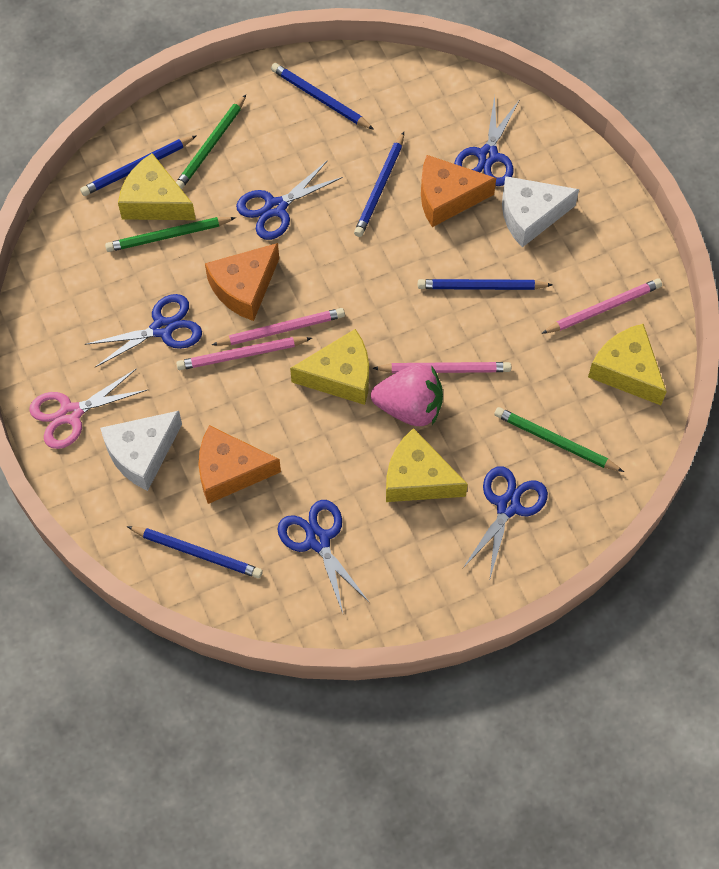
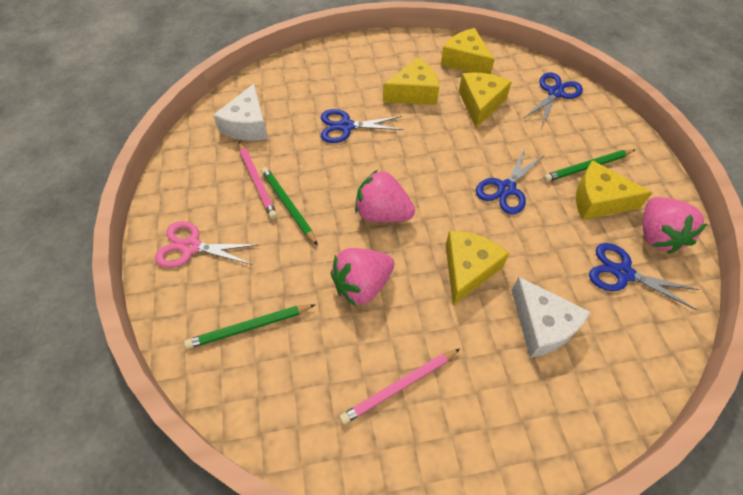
blue pencil: [80,135,197,196] [127,526,263,579] [271,63,374,130] [354,132,404,237] [418,279,552,290] = 5 -> none = 0
blue scissors: [85,294,202,367] [236,160,343,240] [278,500,370,613] [454,95,520,186] [463,466,548,578] = 5 -> [321,109,404,143] [476,146,544,214] [524,72,583,126] [589,243,699,310] = 4
orange cheese: [198,425,281,504] [205,243,279,321] [421,155,496,227] = 3 -> none = 0
pink pencil: [176,337,312,370] [212,308,345,346] [372,362,511,373] [541,278,662,334] = 4 -> [239,142,277,219] [339,349,460,424] = 2
pink strawberry: [371,365,443,426] = 1 -> [331,248,394,306] [355,170,415,222] [643,197,707,254] = 3
yellow cheese: [118,153,196,220] [290,329,369,405] [386,428,468,502] [588,324,667,405] = 4 -> [383,58,439,105] [441,28,495,74] [446,230,509,305] [459,72,512,128] [576,160,653,220] = 5

